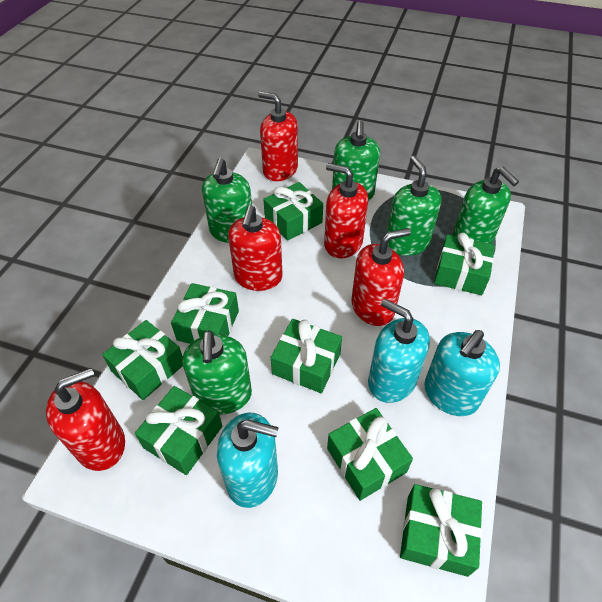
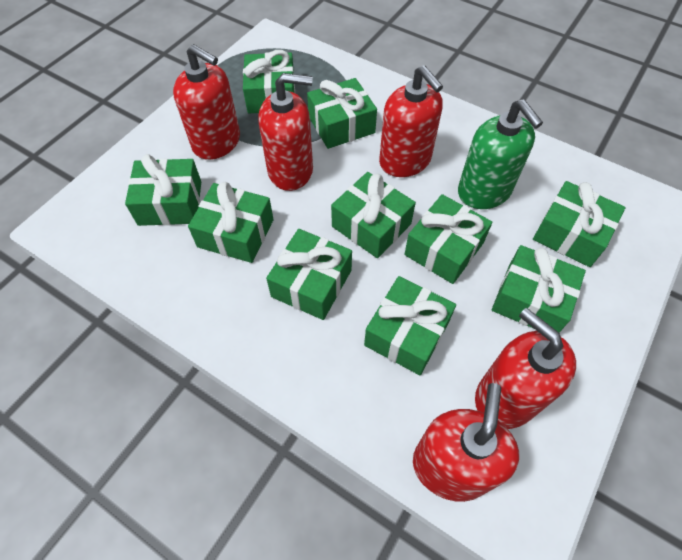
green gift: [102,320,183,400] [135,386,222,475] [171,283,239,344] [263,182,323,241] [271,319,342,393] [327,408,413,501] [400,484,482,577] [434,232,495,295] = 8 -> [125,154,201,226] [188,182,274,263] [243,50,295,113] [266,229,352,320] [307,78,377,149] [331,172,416,258] [364,276,456,375] [404,194,492,284] [492,245,586,333] [533,181,625,267] = 10
green soap dispenser: [182,330,252,415] [202,158,252,243] [332,120,380,201] [387,156,441,256] [452,166,519,244] = 5 -> [458,99,543,209] = 1
turquoise soap dispenser: [217,413,279,508] [368,299,430,403] [424,330,500,416] = 3 -> none = 0

